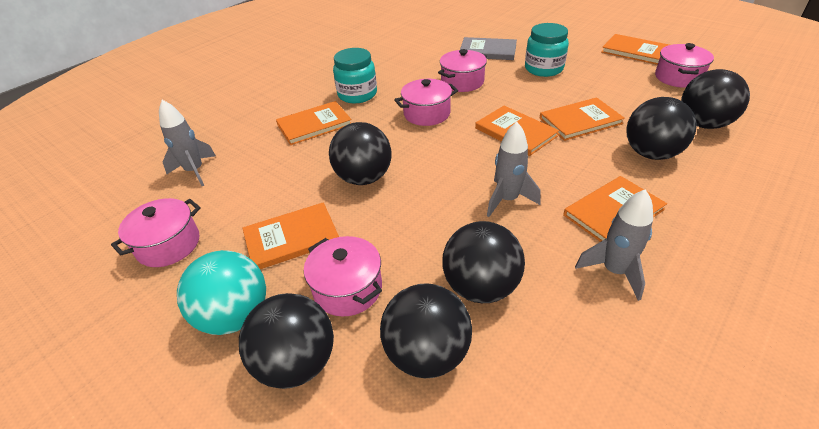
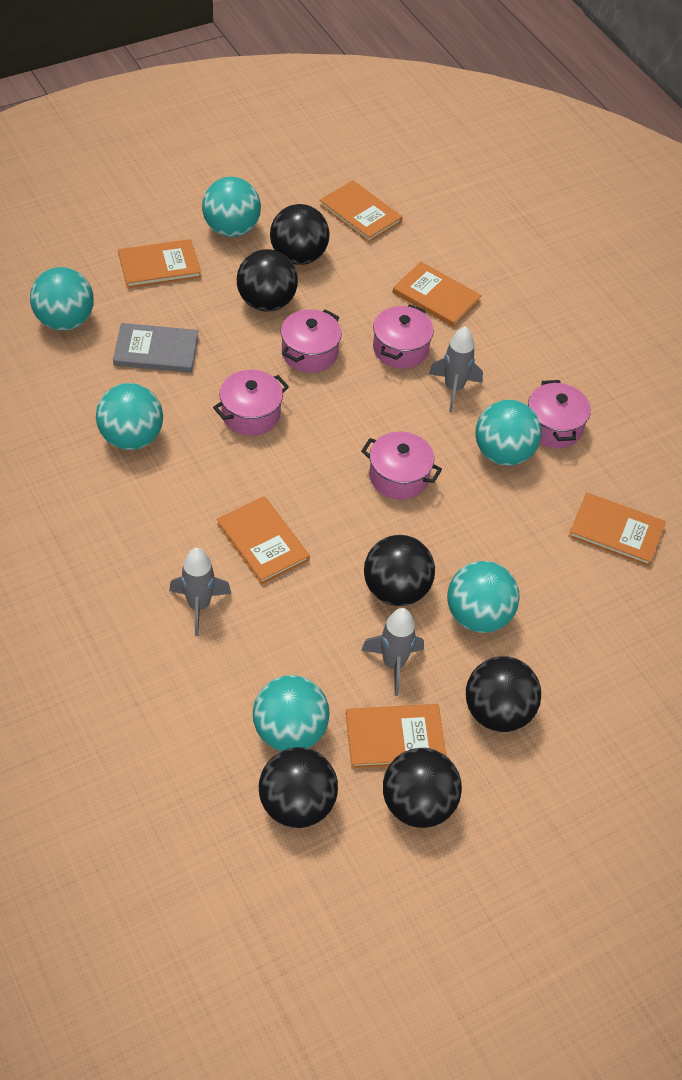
turquoise ball: [177,250,266,335] = 1 -> [30,267,94,331] [96,383,163,450] [202,177,261,237] [253,675,330,751] [447,561,520,633] [475,400,542,466] = 6
turquoise jar: [333,48,377,103] [525,23,569,77] = 2 -> none = 0

